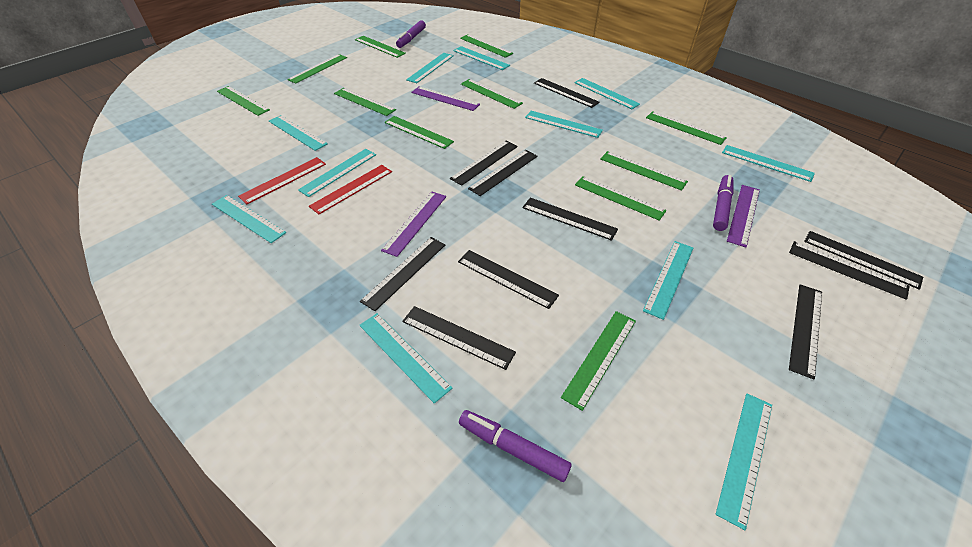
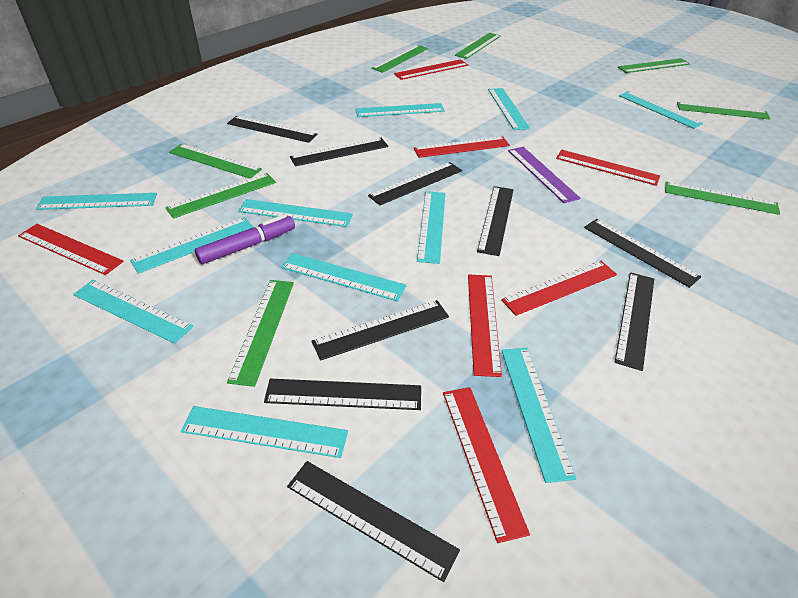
black ruler: [360,237,445,311] [402,306,516,370] [450,141,518,186] [458,250,559,309] [468,150,538,196] [522,198,618,241] [534,78,600,108] [789,241,910,300] [789,284,822,379] [804,231,923,290] = 10 -> [227,116,318,143] [264,379,421,410] [287,461,460,582] [290,138,388,166] [312,300,449,360] [368,162,462,206] [477,186,513,256] [584,219,702,288] [615,272,654,371] = 9
green ruler: [217,86,270,116] [287,54,347,84] [334,88,396,116] [355,36,406,58] [385,116,454,149] [460,34,513,58] [461,79,523,109] [561,311,636,411] [575,176,667,221] [600,151,688,191] [646,111,727,145] = 11 -> [165,173,276,219] [169,144,262,179] [227,280,294,387] [371,45,428,73] [455,33,501,59] [618,58,690,73] [665,181,780,215] [677,102,770,120] = 8
purple marker: [396,20,426,48] [459,410,572,482] [713,175,733,231] = 3 -> [195,215,295,264] = 1
purple ruler: [381,191,446,257] [411,86,480,111] [727,185,760,248] = 3 -> [508,147,581,203] = 1
red ruler: [238,157,326,204] [309,165,392,214] = 2 -> [18,224,124,275] [394,59,468,80] [413,136,510,158] [443,387,530,543] [468,275,502,377] [501,261,617,316] [556,150,660,186] = 7

